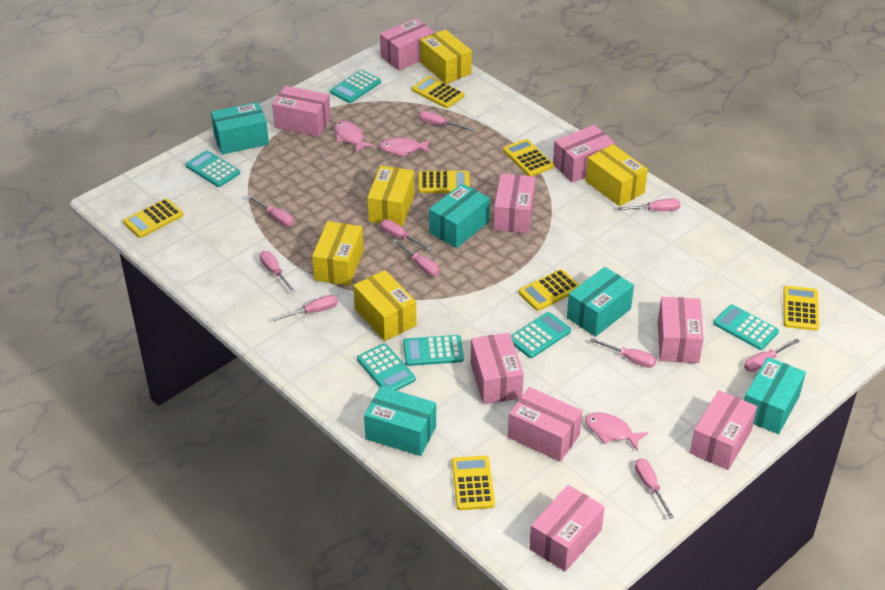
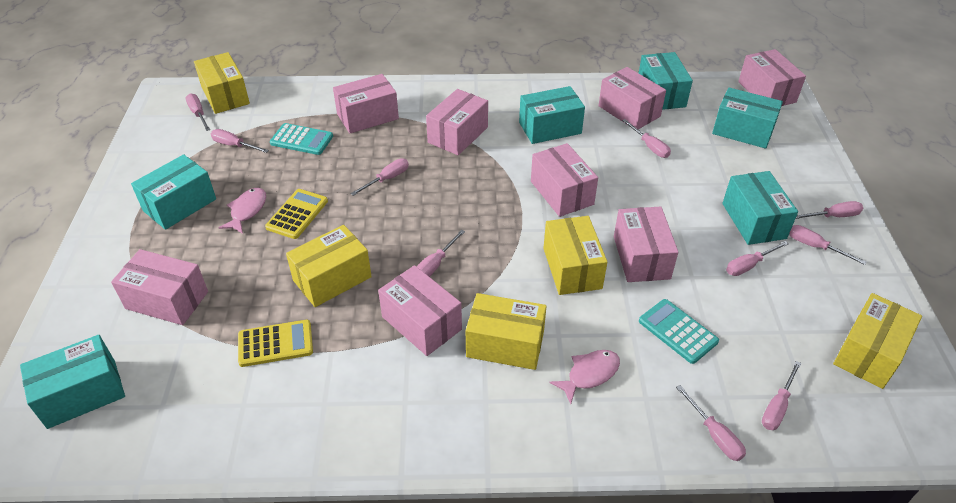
pink box: [272,86,331,137] [380,18,435,71] [471,333,524,404] [494,173,536,234] [508,387,582,462] [529,485,605,572] [553,125,615,183] [658,297,704,363] [690,390,757,470] = 9 -> [111,249,208,325] [333,74,399,133] [378,265,462,356] [426,89,488,155] [531,143,598,217] [599,67,666,129] [614,206,678,282] [738,49,806,106] = 8
pink fish: [334,121,374,152] [380,138,431,158] [585,412,648,450] = 3 -> [218,188,266,234] [549,350,620,404] = 2
turquoise box: [211,102,269,154] [364,386,436,456] [429,183,490,248] [567,267,634,337] [744,357,806,434] = 5 -> [20,335,125,429] [131,154,216,230] [519,86,585,144] [639,52,693,110] [712,88,783,149] [722,171,798,245] = 6
turquoise calculator: [186,151,240,187] [330,70,381,103] [357,343,416,391] [403,335,464,366] [511,312,571,358] [714,304,779,350] = 6 -> [270,123,333,155] [639,299,719,364] = 2
yellow calculator: [123,199,183,238] [412,76,464,108] [418,171,470,193] [452,456,495,510] [503,139,554,176] [519,269,579,311] [783,286,819,331] = 7 -> [238,320,313,367] [265,189,328,239] = 2

